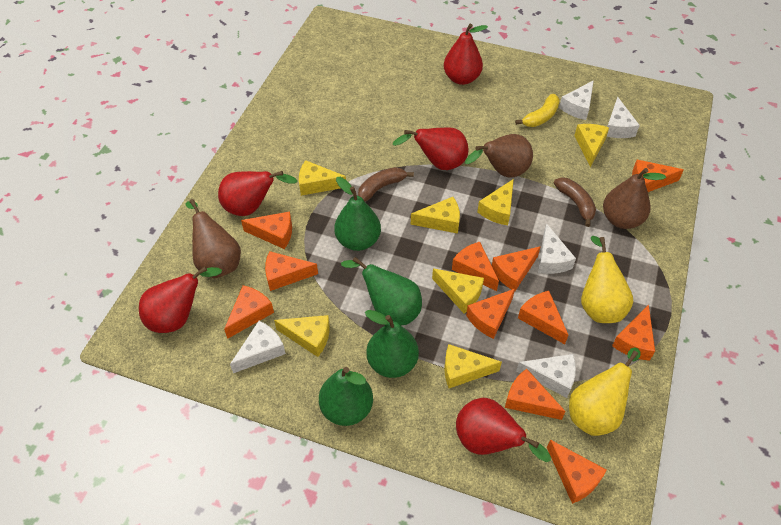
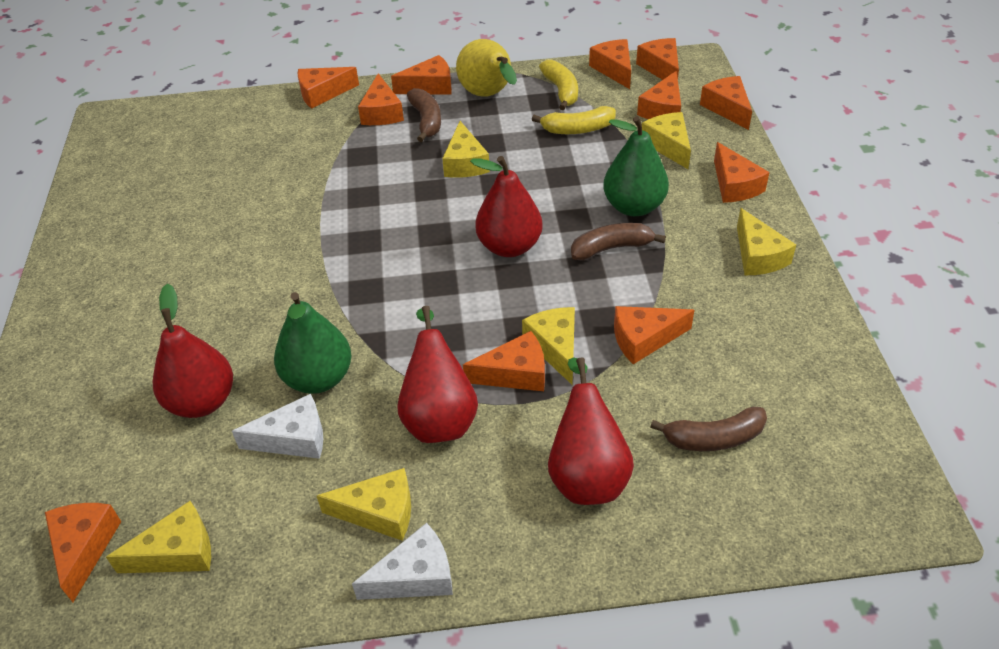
brown banana: [358,167,414,202] [554,177,596,227] = 2 -> [407,88,441,142] [571,223,666,261] [651,407,767,451] = 3
brown pear: [186,199,241,278] [465,134,533,178] [603,168,666,229] = 3 -> none = 0
green pear: [319,367,373,426] [334,177,381,251] [341,257,422,325] [365,310,419,378] = 4 -> [274,292,351,394] [603,116,669,216] = 2
red pear: [139,266,222,333] [218,171,297,216] [392,128,469,170] [444,23,488,85] [456,398,551,462] = 5 -> [153,284,233,418] [397,306,478,443] [470,156,543,257] [548,357,634,505] = 4
white cheese: [230,321,286,373] [516,354,576,398] [538,223,576,274] [559,80,594,120] [607,97,640,138] = 5 -> [232,394,323,459] [352,523,453,600] = 2
yellow banana: [515,94,560,127] = 1 -> [532,106,616,134] [539,60,578,110] = 2
yellow cheese: [274,315,330,357] [299,160,346,196] [411,197,460,234] [432,268,484,313] [444,344,502,388] [477,179,514,225] [574,124,609,167] = 7 -> [106,501,211,573] [317,468,411,541] [442,121,490,178] [522,307,575,384] [642,112,691,169] [737,208,796,275] = 6
yellow pear: [569,347,641,436] [581,236,633,323] = 2 -> [456,39,517,97] = 1

